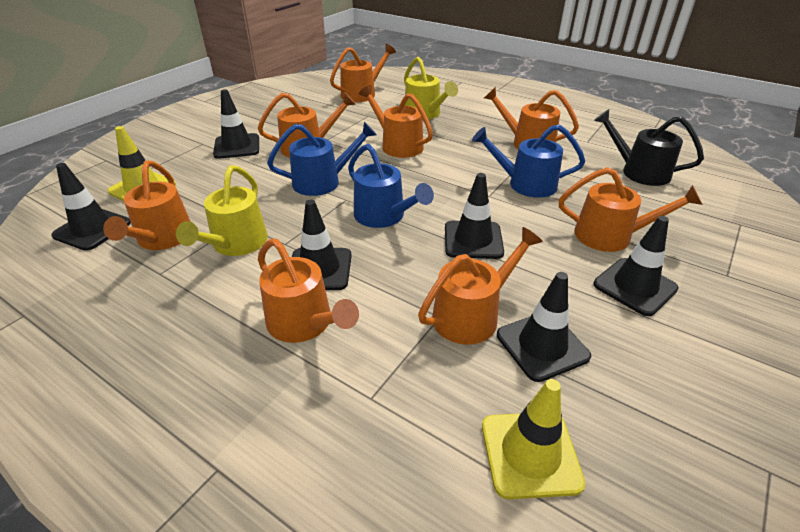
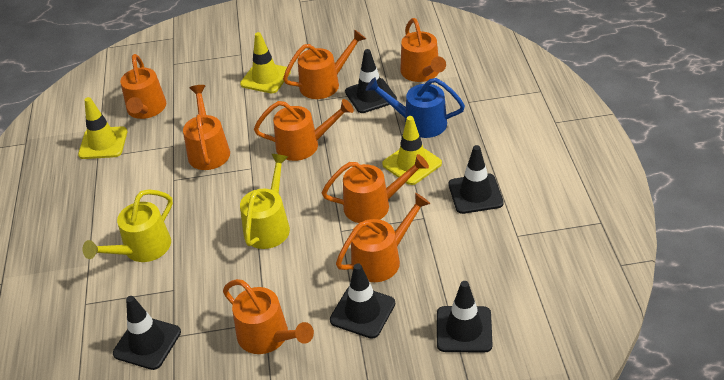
black traffic cone: [51,163,131,251] [213,89,259,159] [292,200,352,290] [445,173,504,259] [497,272,591,382] [594,216,679,316] = 6 -> [113,296,181,370] [330,263,395,339] [345,49,397,113] [437,281,492,353] [449,145,504,214] = 5
black watering can: [594,109,704,186] = 1 -> none = 0
blue watering can: [267,122,377,196] [348,144,434,228] [472,124,585,198] = 3 -> [366,77,465,138] = 1
yellow traffic cone: [108,126,176,201] [482,379,585,499] = 2 -> [78,97,127,159] [240,32,291,93] [382,116,442,185] = 3

